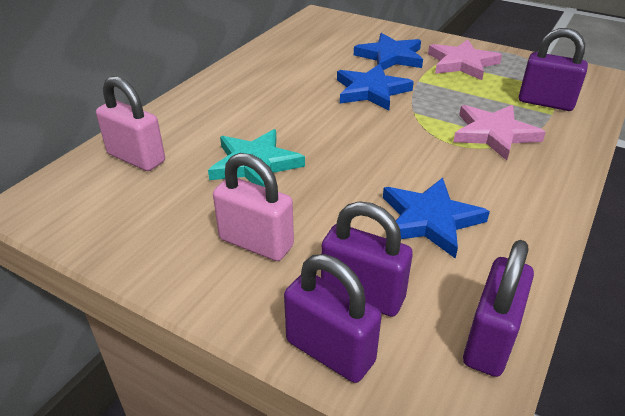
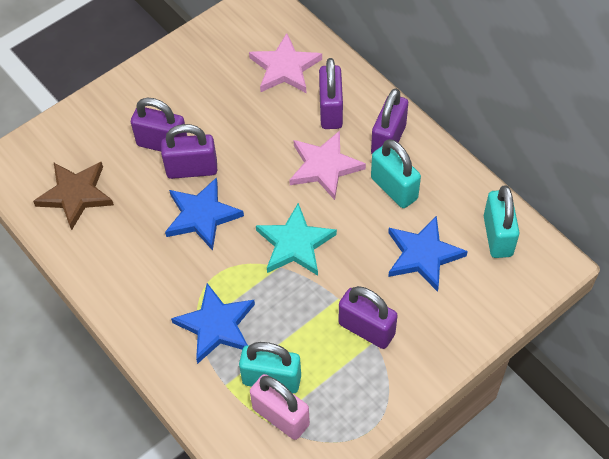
brown star: none = 0 -> [33,162,114,230] = 1
pink padlock: [96,76,165,171] [213,153,294,261] = 2 -> [250,374,310,440] = 1
purple padlock: [284,254,382,383] [321,201,413,317] [463,240,534,377] [519,28,588,111] = 4 -> [131,97,187,152] [161,124,217,179] [319,58,343,129] [339,286,398,349] [371,88,408,154] = 5
turquoise padlock: none = 0 -> [239,342,301,393] [371,139,421,208] [484,186,520,258] = 3

